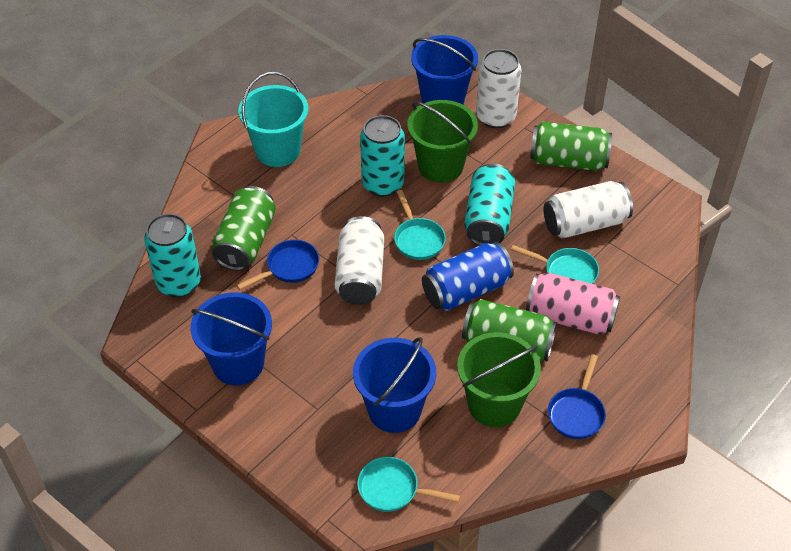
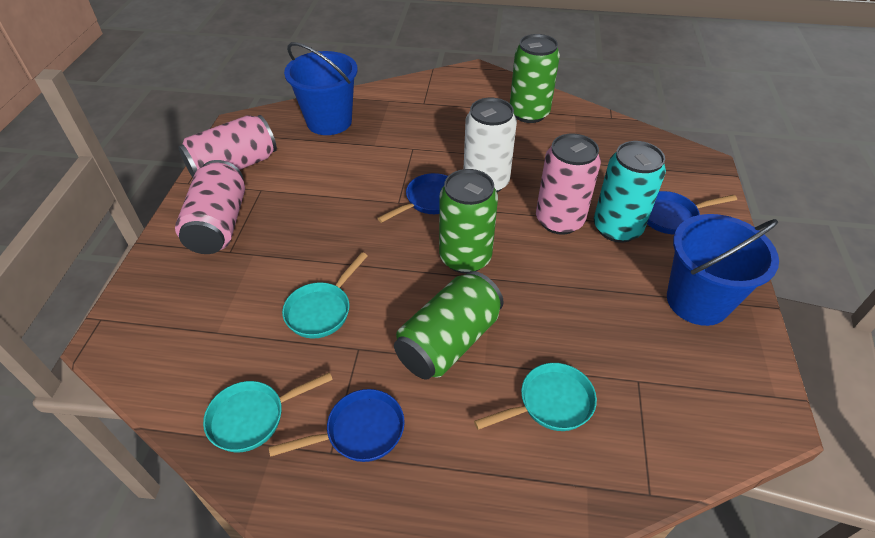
blue bucket: [191,292,272,385] [353,337,436,433] [411,35,478,105] = 3 -> [284,42,357,135] [667,214,779,326] = 2
blue can: [422,242,514,311] = 1 -> none = 0
blue pan: [236,240,319,290] [548,354,606,439] = 2 -> [269,389,405,462] [377,173,448,223] [647,191,737,234] = 3
green bucket: [407,100,478,183] [457,332,541,427] = 2 -> none = 0
pink can: [526,273,620,335] = 1 -> [175,160,245,254] [178,115,277,178] [536,134,601,235] = 3
turquoise bucket: [239,72,308,167] = 1 -> none = 0
turquoise can: [144,214,201,297] [360,115,405,197] [464,163,515,246] = 3 -> [594,141,666,243] = 1
white can: [335,216,384,305] [476,49,522,128] [544,181,633,239] = 3 -> [464,98,517,192] = 1

